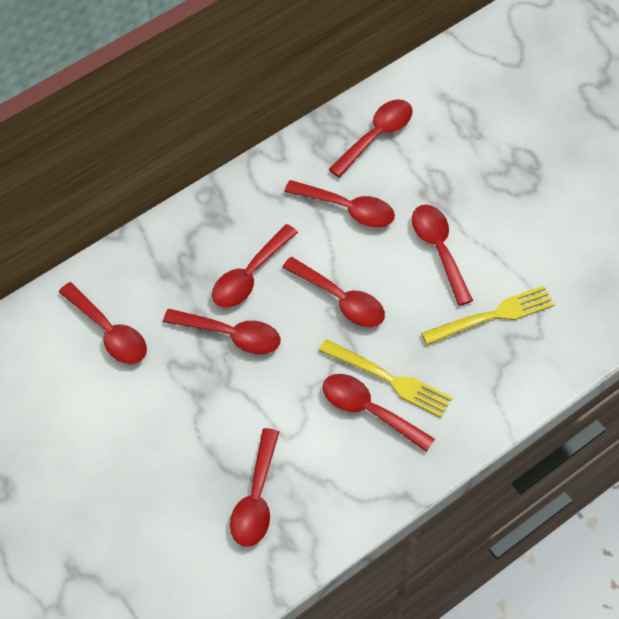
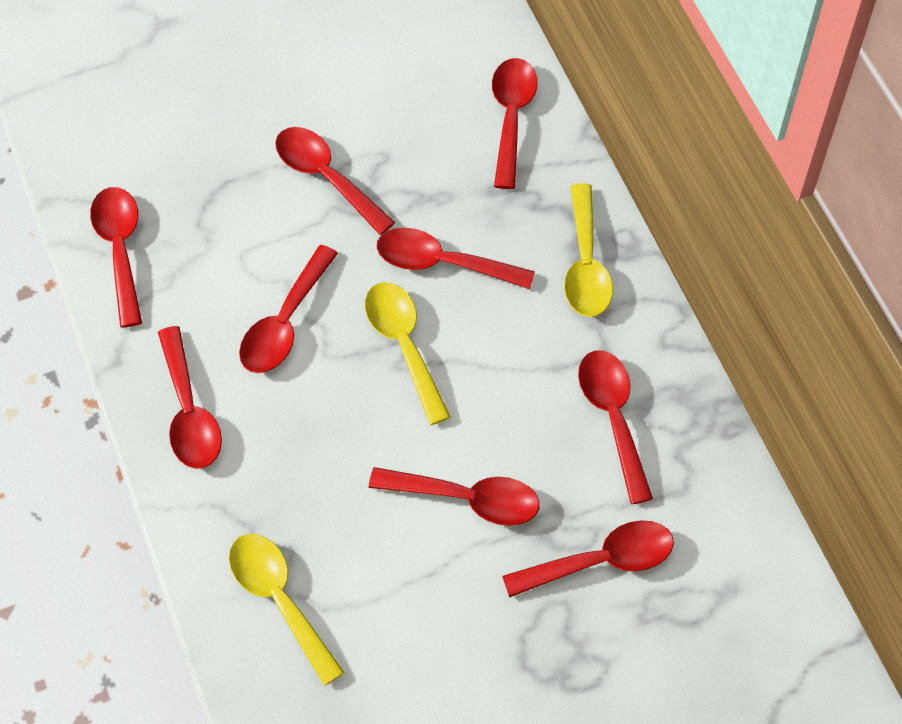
yellow fork: [319,339,452,418] [421,286,554,345] = 2 -> none = 0
yellow spoon: none = 0 -> [229,534,345,686] [365,282,451,425] [564,183,613,317] = 3

